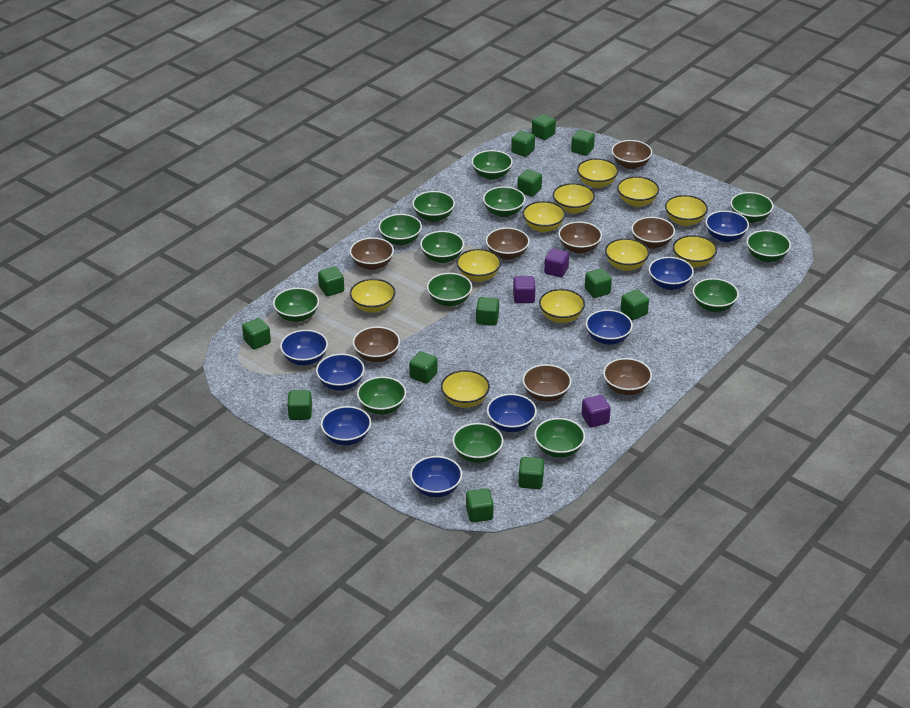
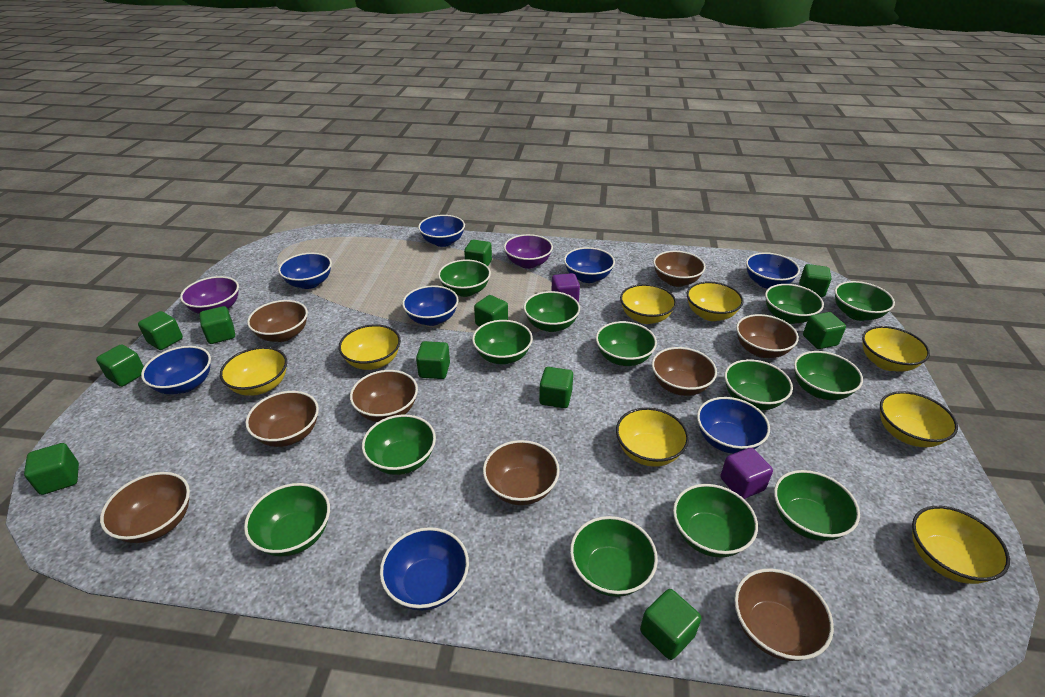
brown bowl: [350,237,394,270] [353,326,400,362] [486,228,530,260] [522,364,571,402] [558,221,602,254] [603,358,652,395] [612,140,652,169] [631,217,675,249] = 8 -> [100,472,190,543] [245,391,319,447] [247,300,308,342] [350,370,418,422] [483,440,560,505] [652,347,717,396] [653,251,706,287] [734,568,834,661] [736,314,799,358] = 9
green cube: [242,318,271,349] [287,390,312,420] [318,267,344,296] [409,351,438,384] [466,488,494,522] [476,297,499,326] [511,130,535,157] [517,169,542,197] [518,457,544,489] [532,114,556,140] [571,129,595,156] [585,268,612,298] [621,289,649,320] = 13 -> [24,443,79,495] [96,344,144,387] [138,311,183,350] [199,306,235,344] [416,341,450,379] [464,240,492,266] [474,295,508,326] [539,367,573,408] [640,589,701,660] [799,264,831,297] [803,312,846,349] = 11
purple bowl: none = 0 -> [180,276,239,314] [504,234,553,269] = 2
purple cube: [513,276,535,303] [544,248,569,277] [582,395,610,427] = 3 -> [551,273,580,303] [721,448,773,499] = 2
yellow bowl: [350,279,396,313] [441,370,490,408] [456,249,501,282] [522,201,566,233] [539,289,585,323] [553,183,595,214] [577,158,618,188] [605,238,650,271] [617,176,659,207] [665,195,708,226] [673,235,717,268] = 11 -> [220,347,287,396] [338,324,401,370] [616,407,689,467] [620,284,677,324] [687,281,744,321] [862,326,930,372] [880,391,958,447] [912,506,1010,584] = 8

